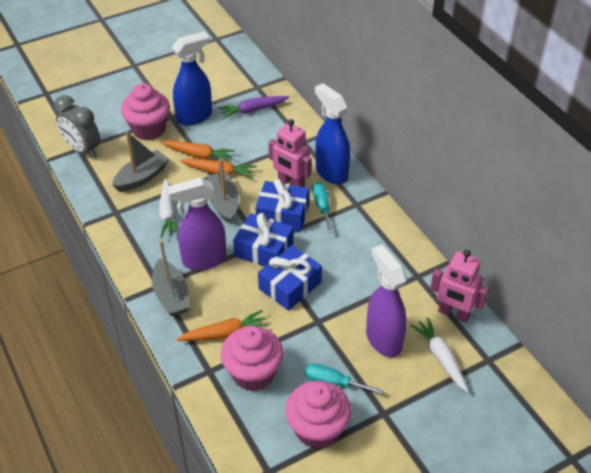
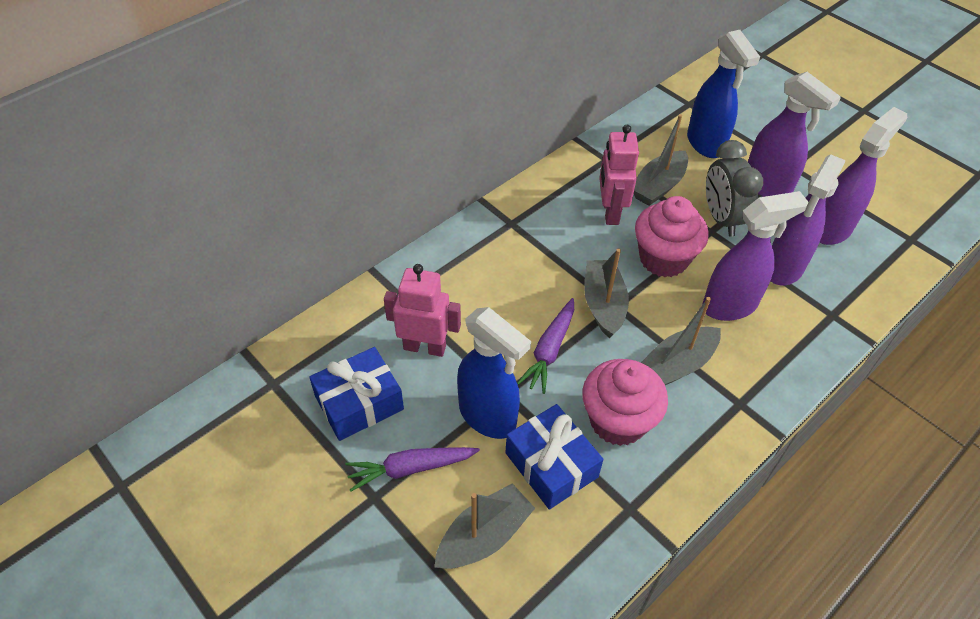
blue gift: [233,213,294,266] [256,179,309,232] [258,245,322,311] = 3 -> [309,347,404,441] [505,404,603,510] = 2
grey boat: [112,131,169,192] [152,240,190,316] [207,159,239,224] = 3 -> [435,484,535,569] [584,249,629,338] [634,114,688,206] [641,297,721,385] = 4
orange carrot: [160,140,235,162] [176,310,268,341] [180,158,257,179] = 3 -> none = 0
pink cupcake: [121,83,170,140] [221,326,284,391] [285,381,352,449] = 3 -> [582,359,668,446] [635,196,709,277] = 2
purple carrot: [218,96,289,119] = 1 -> [345,447,480,492] [517,298,574,394] = 2
purple spray bottle: [167,177,226,270] [366,244,407,357] = 2 -> [702,191,808,321] [748,72,841,197] [771,154,845,286] [819,107,907,245] = 4
turquoise screwdriver: [305,363,383,394] [313,182,333,233] = 2 -> none = 0
white carrot: [159,178,178,238] [410,317,469,393] = 2 -> none = 0

